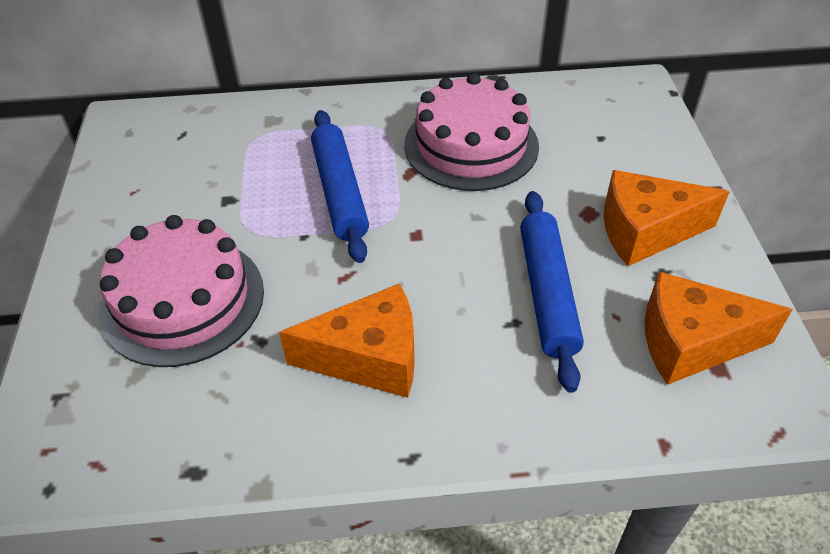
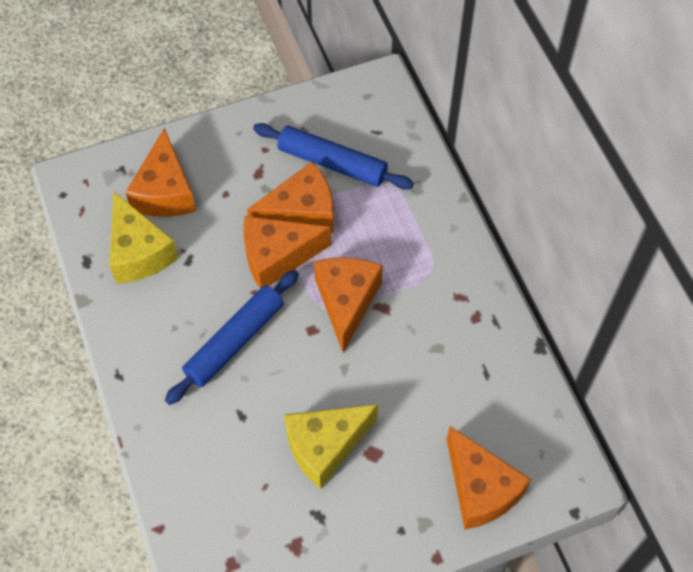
orange cheese: [279,284,415,398] [604,170,730,266] [645,272,793,385] = 3 -> [125,128,196,217] [243,216,331,288] [247,162,334,233] [314,257,383,353] [447,426,531,530] = 5
pink cake: [99,215,264,367] [404,73,539,191] = 2 -> none = 0
yellow cheese: none = 0 -> [109,192,179,284] [284,404,378,489] = 2

